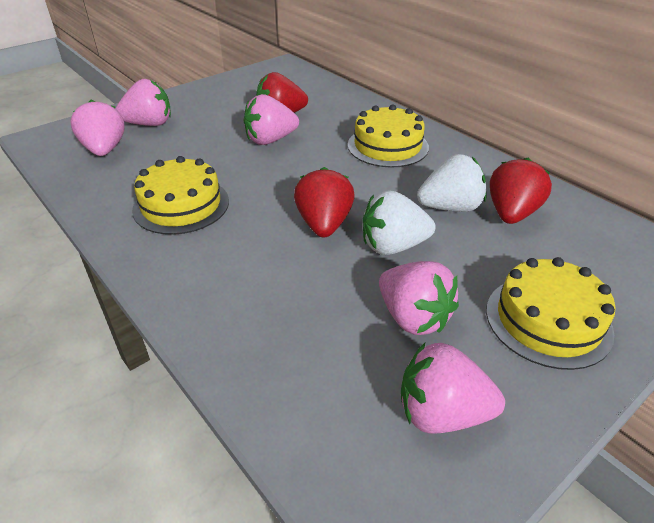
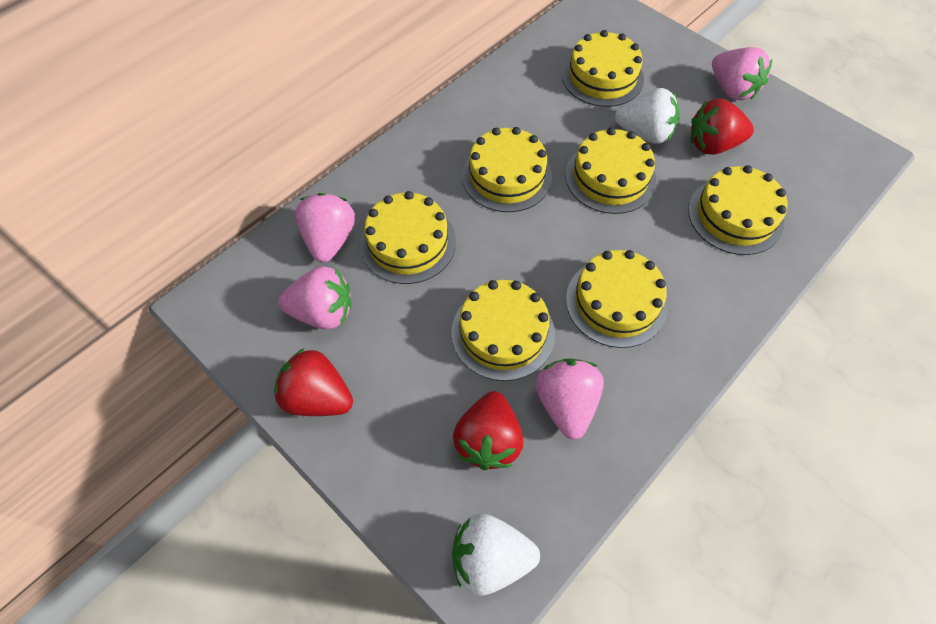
pink strawberry: [71,100,125,156] [115,79,171,126] [244,94,299,145] [379,261,459,335] [401,343,505,433] = 5 -> [278,266,351,329] [295,193,355,263] [535,358,604,440] [712,47,772,100] = 4
yellow cake: [132,156,229,235] [348,104,429,167] [486,257,616,370] = 3 -> [360,191,456,284] [451,280,555,381] [462,127,552,212] [562,30,644,107] [565,127,656,214] [566,250,668,348] [688,165,787,255] = 7

